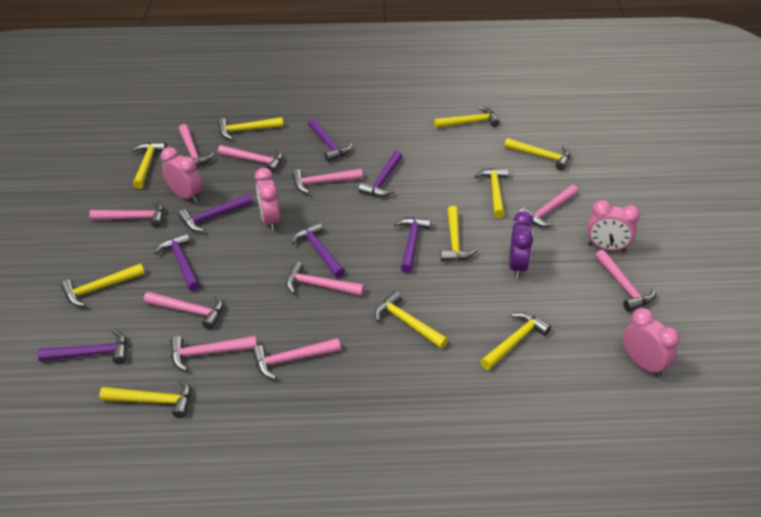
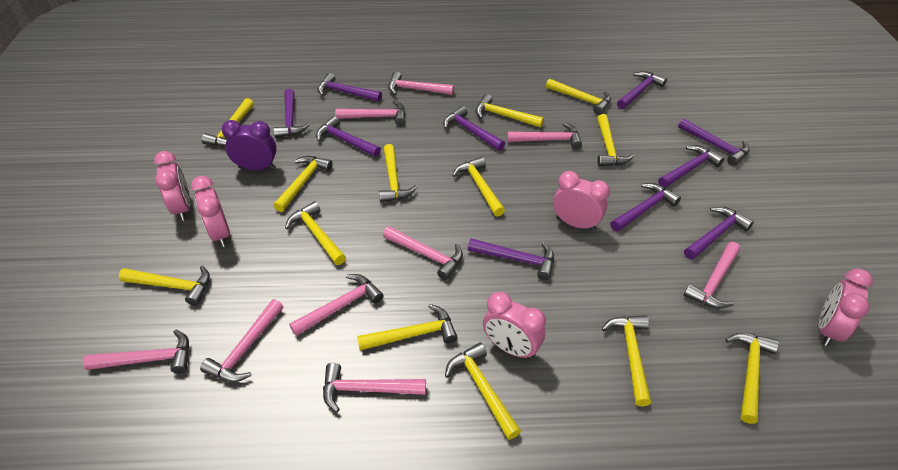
pink clock: [161,147,202,203] [255,168,280,231] [587,200,640,252] [623,308,680,377] = 4 -> [154,151,191,221] [191,176,230,247] [483,291,546,360] [553,171,610,231] [819,268,873,346] = 5
pink hammer: [89,200,164,228] [144,292,223,330] [170,336,257,371] [179,124,214,166] [218,145,283,174] [252,338,341,379] [286,262,364,296] [292,169,363,194] [519,185,578,227] [595,249,656,312] = 10 -> [83,329,189,374] [200,299,283,382] [289,274,384,336] [323,363,426,412] [335,100,405,125] [383,226,463,280] [388,71,454,95] [507,123,582,149] [684,242,740,309] = 9
purple hammer: [38,329,127,364] [155,232,200,291] [178,194,252,232] [291,222,345,278] [308,118,353,162] [358,151,402,197] [394,217,431,273] = 7 -> [273,89,310,138] [316,116,381,157] [317,73,382,102] [443,106,505,151] [468,238,554,280] [610,183,681,232] [617,71,667,109] [658,145,724,188] [678,118,750,166] [684,207,754,260] = 10
yellow hammer: [61,263,145,307] [99,378,191,418] [132,142,167,189] [218,117,283,140] [374,291,448,349] [434,106,500,128] [440,206,478,261] [475,168,509,218] [480,312,551,370] [504,138,570,170] = 10 -> [119,266,210,306] [201,98,254,146] [273,156,333,212] [285,201,346,265] [357,304,458,351] [379,144,417,203] [445,342,521,440] [452,157,505,217] [475,94,544,128] [546,79,611,115] [597,114,634,166] [602,315,651,406] [726,333,779,424] = 13

